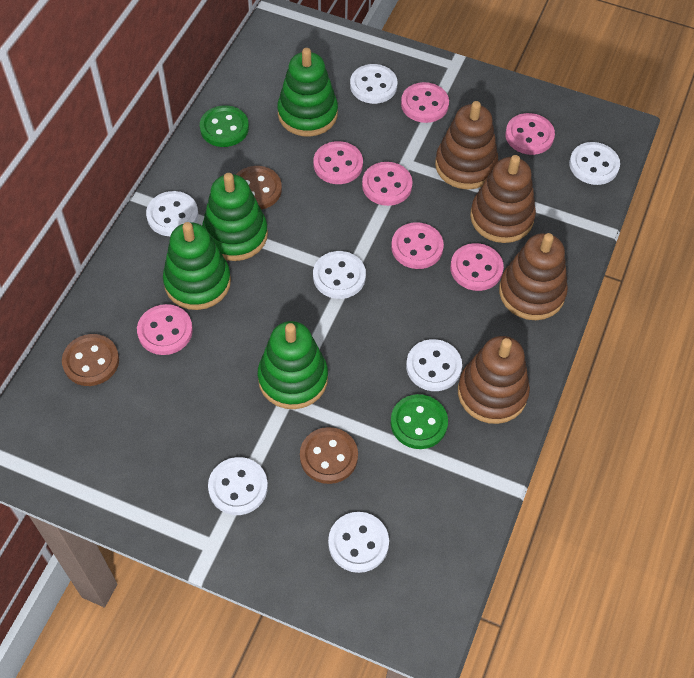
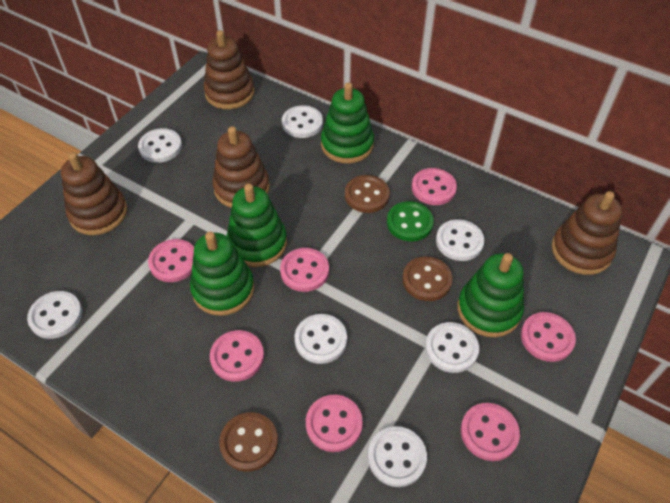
green button: [200,105,249,147] [391,394,448,449] = 2 -> [387,201,434,241] = 1

